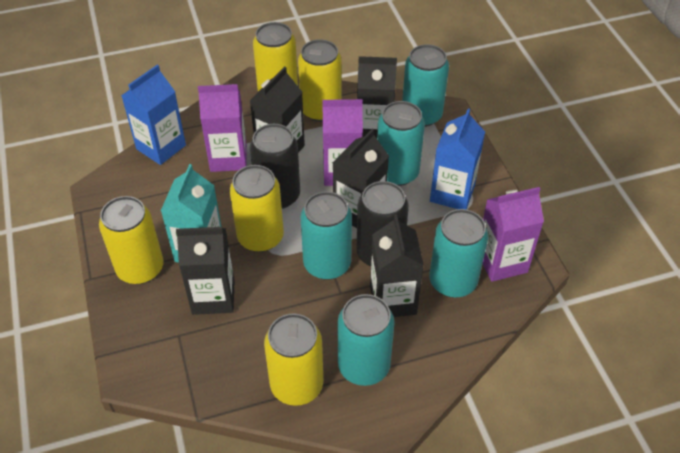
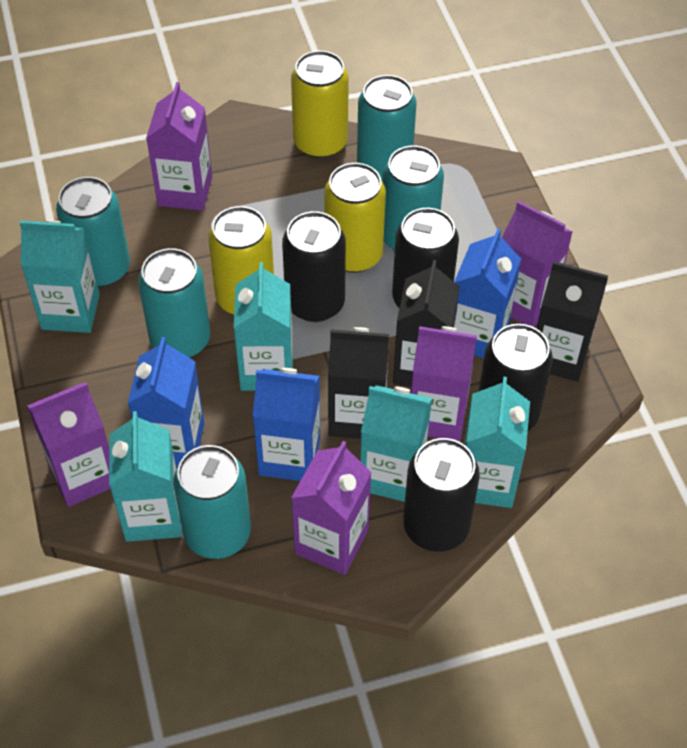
black can: [250,124,300,209] [356,181,409,266] = 2 -> [282,211,346,322] [392,208,459,308] [403,438,480,552] [479,324,553,431] = 4
black carton: [176,227,235,315] [250,66,305,153] [333,129,389,228] [357,56,397,138] [370,214,424,317] = 5 -> [328,327,389,439] [393,260,460,387] [537,261,608,382] = 3
blue carton: [121,65,186,165] [430,108,485,209] = 2 -> [128,337,204,466] [253,368,320,481] [454,229,521,358] = 3
purple carton: [198,84,247,172] [322,99,363,186] [483,187,544,282] = 3 -> [27,382,111,507] [146,82,212,211] [291,441,372,575] [411,326,477,441] [502,201,573,327] = 5
turquoise carton: [161,164,221,262] = 1 -> [20,220,100,333] [109,411,182,542] [234,262,293,391] [360,385,432,502] [464,377,530,508] = 5
yellow can: [99,196,164,284] [230,165,284,252] [253,22,298,92] [264,313,323,406] [298,39,342,122] = 5 -> [208,206,274,315] [291,51,349,159] [324,163,386,273] = 3

